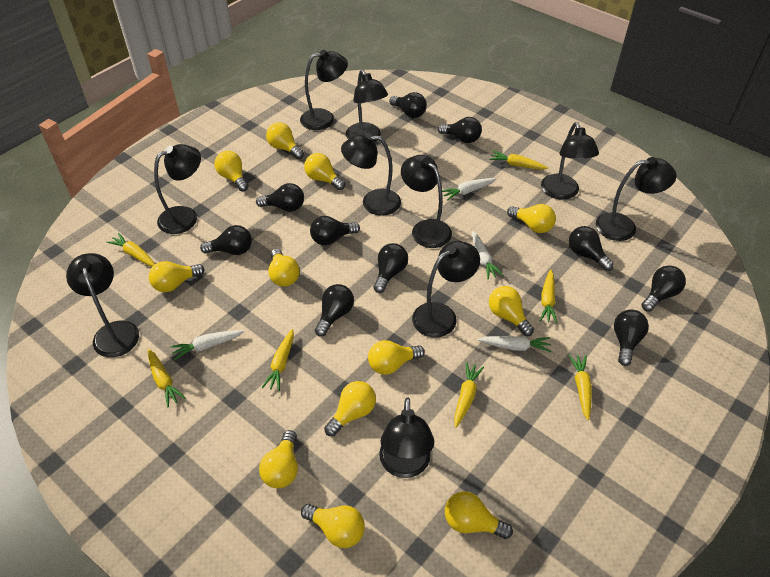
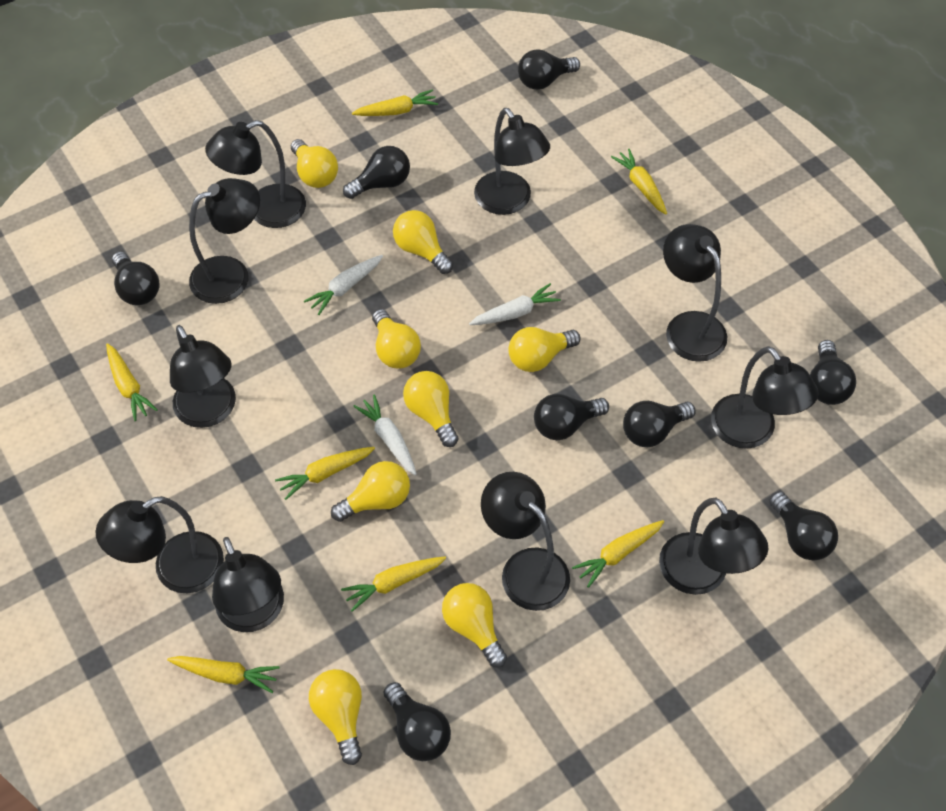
black light bulb: [200,225,252,255] [256,183,304,212] [310,216,360,245] [315,284,354,337] [373,243,408,293] [389,92,427,118] [438,117,482,143] [569,226,614,271] [614,310,649,366] [642,265,686,312] = 10 -> [112,251,159,305] [343,146,410,199] [384,682,451,761] [518,49,580,90] [534,394,609,440] [623,401,695,447] [769,491,838,561] [810,340,856,405] = 8
white carrot: [171,330,244,360] [442,178,496,201] [472,231,503,280] [478,336,551,352] = 4 -> [304,255,383,315] [353,394,417,476] [469,283,561,325] = 3
yellow light bulb: [149,261,205,292] [214,151,249,191] [259,430,298,488] [266,122,304,159] [268,248,300,287] [301,504,365,548] [304,153,345,190] [324,381,376,436] [368,340,425,375] [445,491,513,539] [489,286,534,336] [507,204,556,233] = 12 -> [291,139,338,188] [309,669,362,765] [331,461,410,522] [372,309,421,369] [393,210,453,274] [403,371,458,447] [442,583,507,668] [508,327,581,372] = 8

